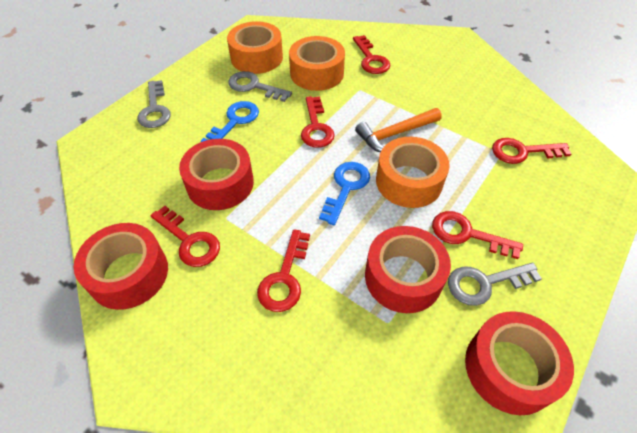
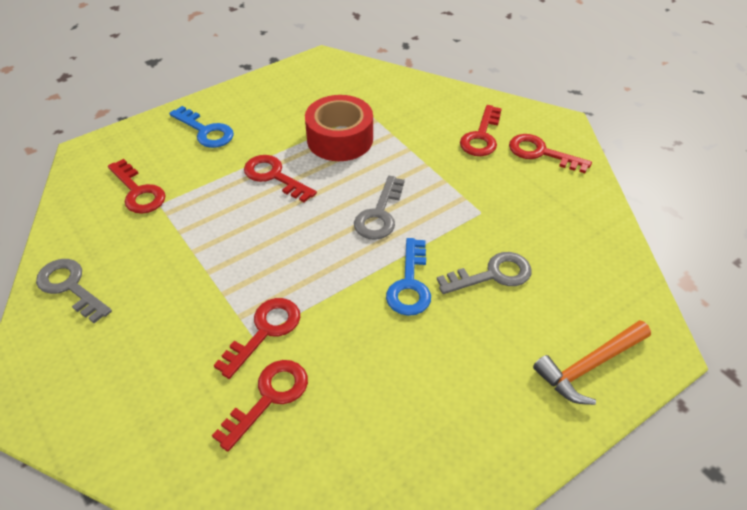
orange tape: [227,21,283,74] [289,36,345,91] [376,137,450,208] = 3 -> none = 0
red tape: [74,223,168,310] [179,139,254,210] [365,226,451,313] [465,311,574,415] = 4 -> [305,95,373,161] = 1

